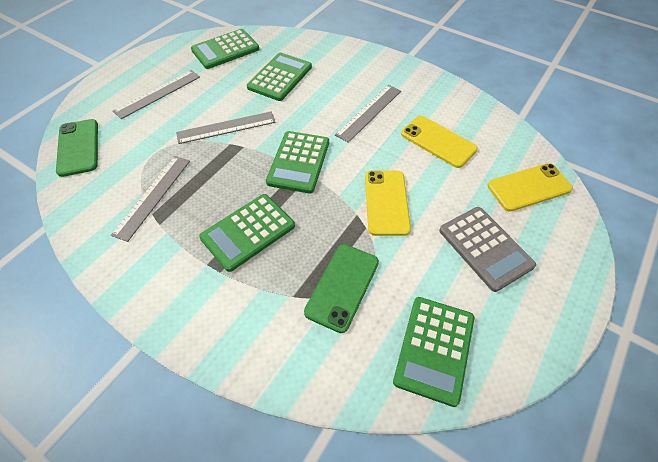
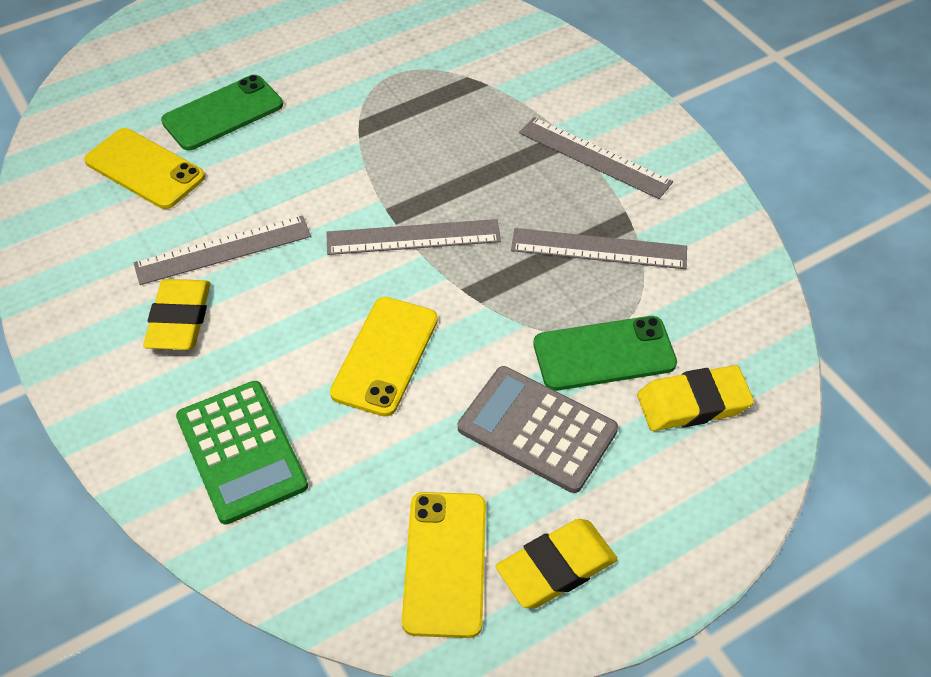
green calculator: [191,29,259,69] [199,194,295,272] [247,53,312,101] [266,131,329,194] [393,297,474,407] = 5 -> [176,381,308,525] = 1
yellow eraser: none = 0 -> [143,279,210,350] [496,519,618,608] [637,365,754,431] = 3

